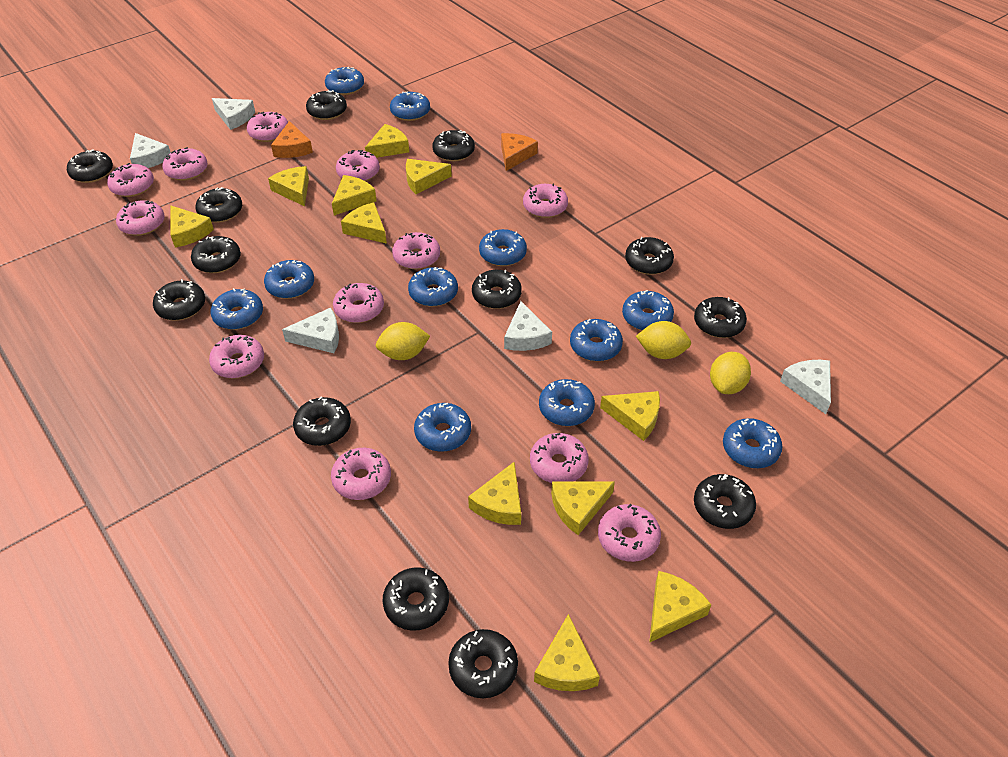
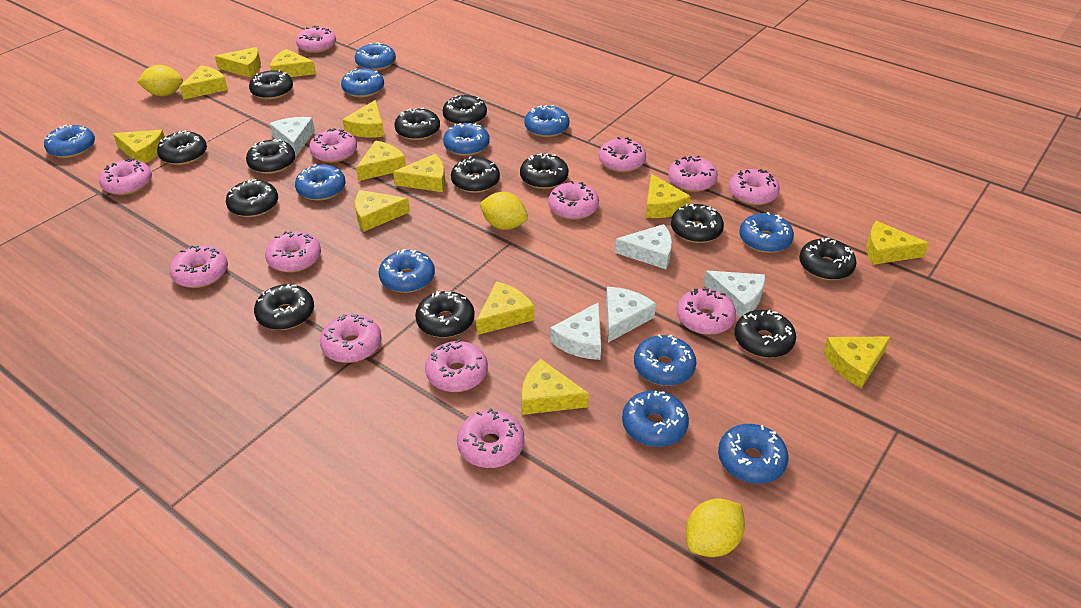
orange cheese: [271,121,313,158] [501,133,538,171] = 2 -> none = 0
pink donut: [107,163,154,197] [116,200,165,236] [162,147,208,181] [209,335,264,378] [247,112,288,142] [331,448,391,500] [333,283,384,323] [336,150,380,181] [392,232,440,269] [523,184,568,218] [530,433,589,483] [598,504,661,562] = 12 -> [99,158,152,195] [170,245,228,288] [265,231,321,273] [296,26,336,53] [309,128,357,163] [320,314,381,363] [425,340,488,392] [457,409,524,468] [548,181,599,220] [599,137,646,172] [668,156,718,192] [677,288,736,335] [729,169,780,205] = 13
yellow cheese: [171,206,214,248] [268,166,309,206] [332,175,377,215] [341,202,387,244] [365,124,409,158] [406,159,452,194] [468,462,521,525] [534,614,600,691] [551,481,615,535] [600,391,660,441] [649,571,711,643] = 11 -> [113,130,165,163] [179,65,228,100] [215,47,261,78] [270,49,316,77] [342,100,385,138] [355,190,410,232] [356,140,406,181] [393,154,445,192] [476,282,534,335] [521,359,589,415] [645,174,691,218] [823,336,891,388] [866,221,929,265] = 13

